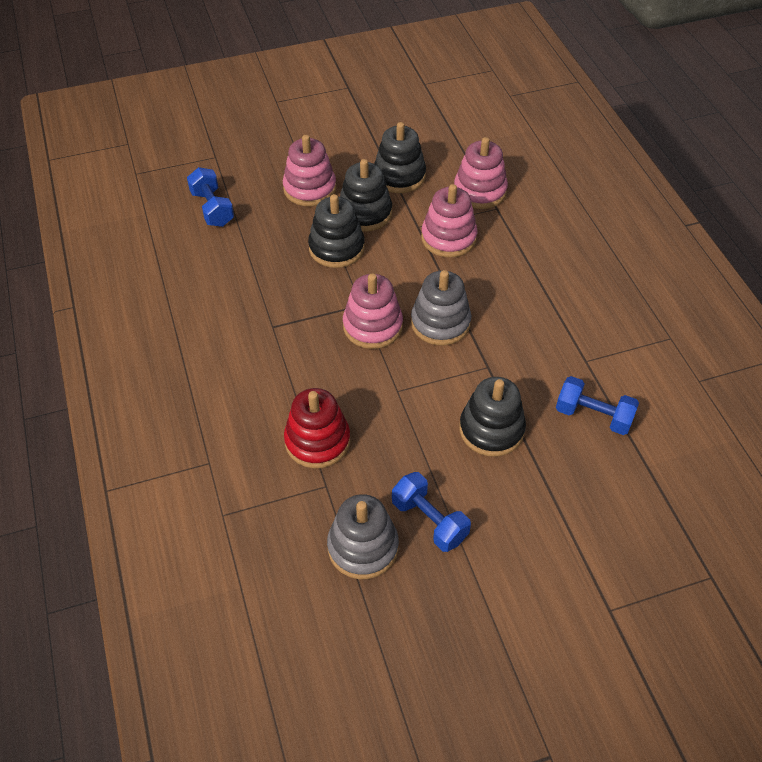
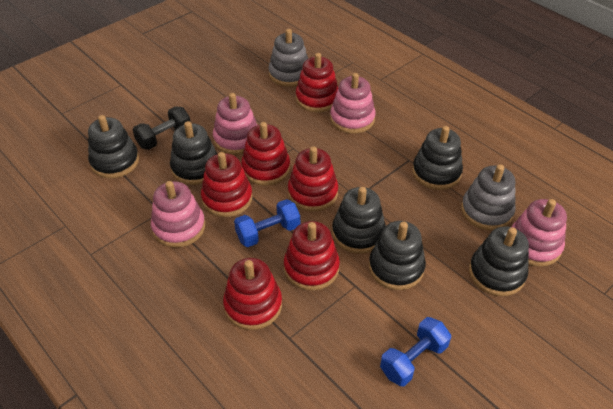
black dumbbell: none = 0 -> [133,106,191,150] = 1
black stacking toy: [308,194,365,268] [340,159,392,232] [374,122,426,193] [459,377,526,457] = 4 -> [88,115,139,178] [170,121,217,185] [332,187,386,254] [369,221,426,290] [412,126,463,190] [469,226,529,296] = 6
blue dumbbell: [187,167,234,227] [392,472,471,552] [556,376,639,435] = 3 -> [234,199,300,247] [380,317,451,386] = 2
red stacking toy: [284,388,350,468] = 1 -> [201,152,253,217] [223,258,282,330] [241,122,290,186] [284,221,340,291] [288,146,338,211] [296,53,339,112] = 6

